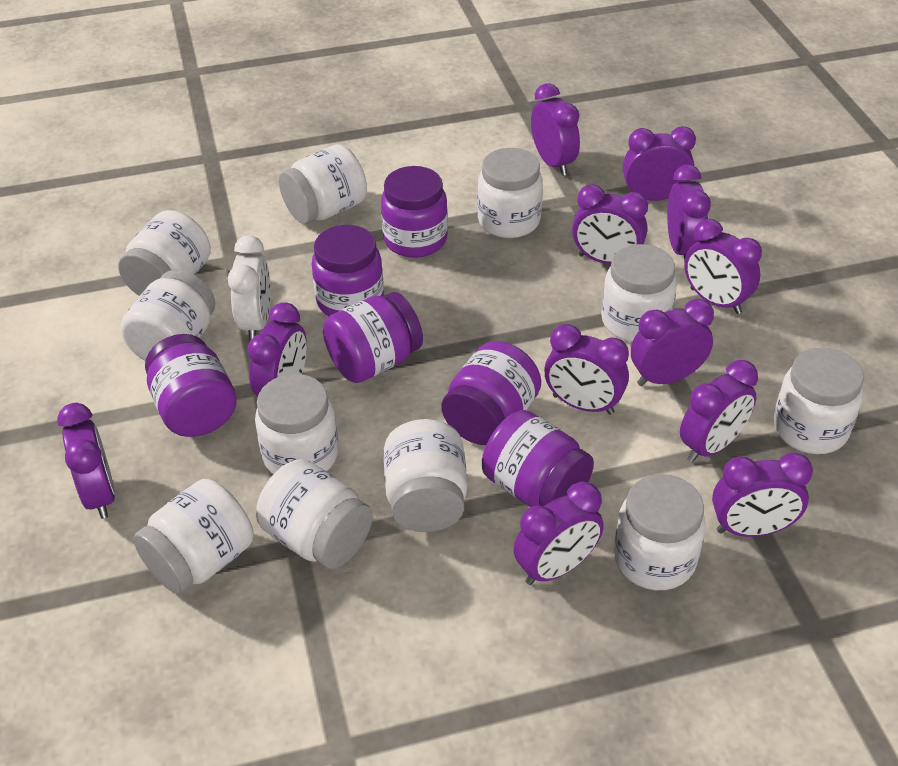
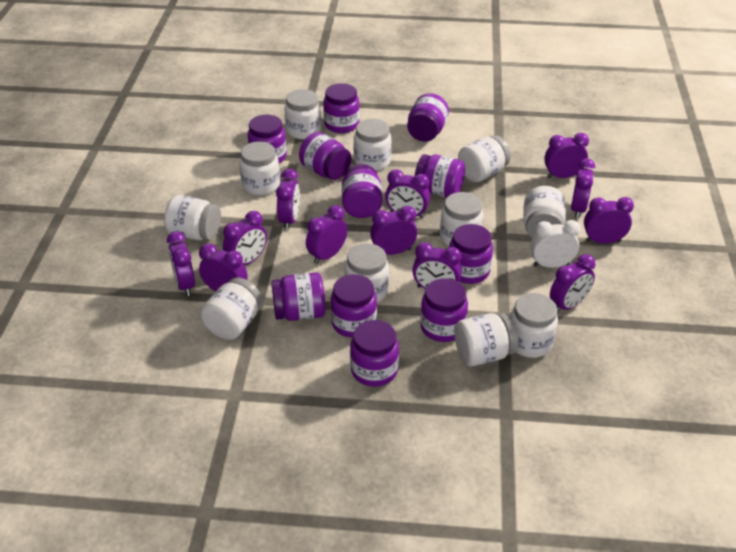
purple jar: [145,334,237,437] [312,225,384,316] [323,292,423,383] [381,166,448,258] [441,341,541,445] [482,410,594,507] = 6 -> [248,115,287,164] [271,273,326,321] [299,132,351,180] [323,83,360,133] [330,274,377,338] [342,164,382,218] [350,320,399,387] [407,93,449,142] [414,154,465,197] [420,278,468,342] [449,224,493,284] = 11

